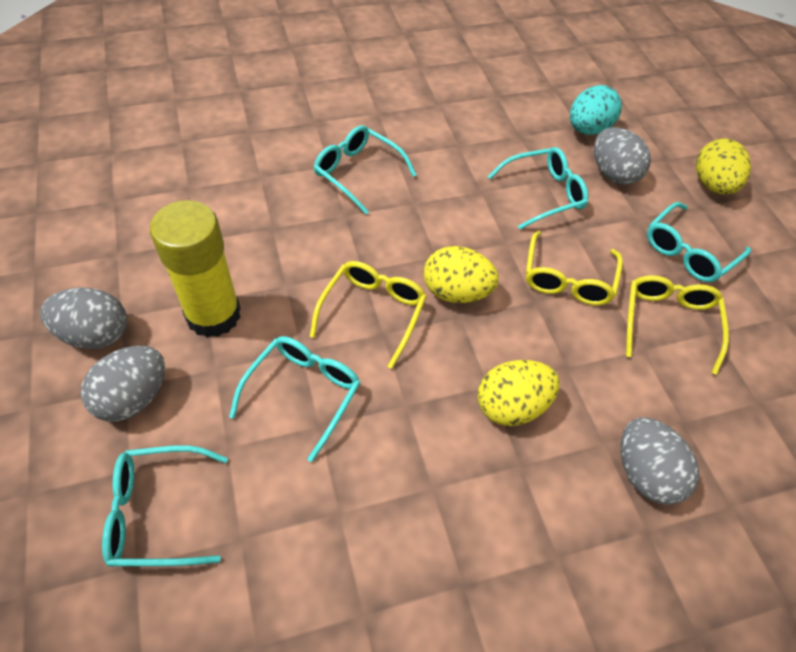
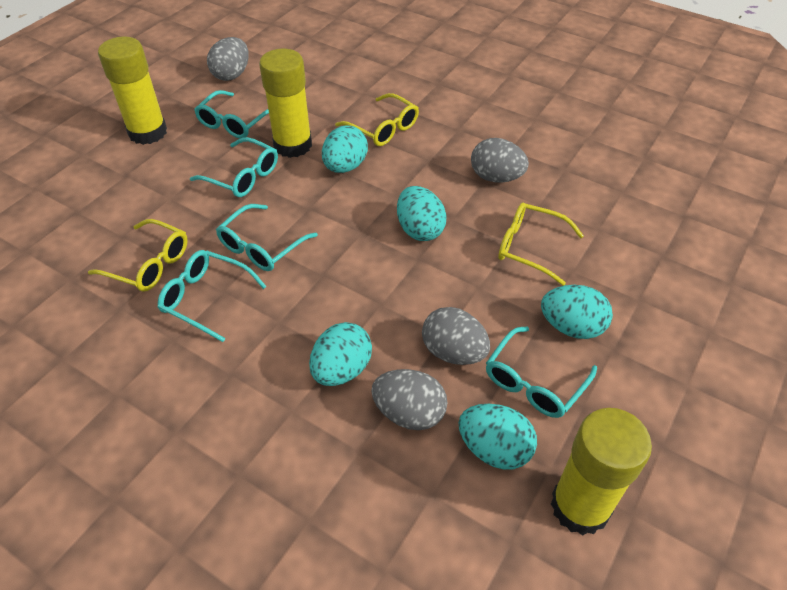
turquoise egg: [570,85,622,135] = 1 -> [309,322,372,386] [322,125,368,173] [397,186,447,241] [459,404,537,470] [541,285,613,339] = 5
yellow egg: [423,246,499,303] [478,360,560,426] [696,138,751,195] = 3 -> none = 0
yellow glue stick: [150,200,241,338] = 1 -> [98,37,167,145] [259,49,312,158] [551,408,652,535] = 3

